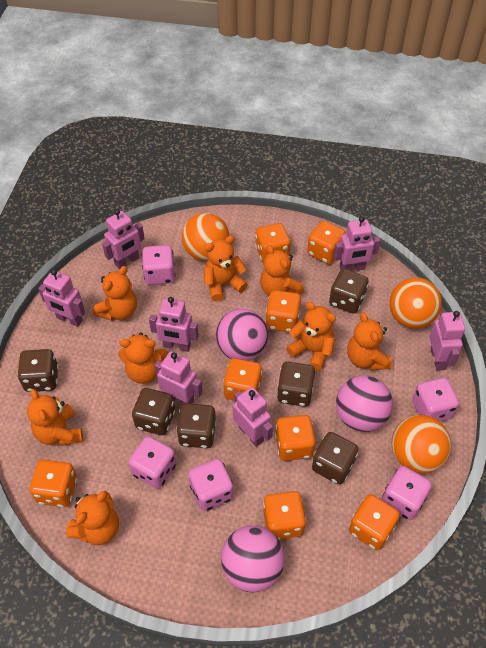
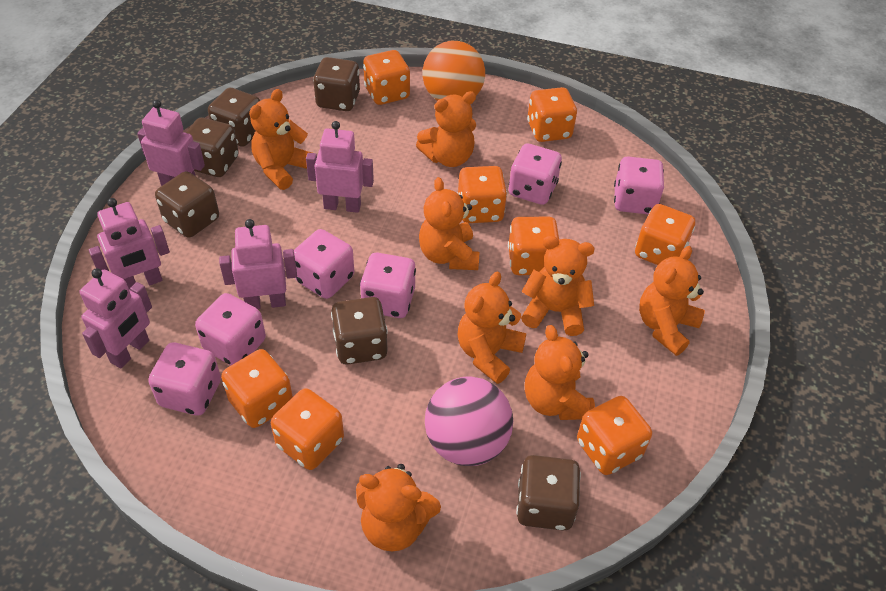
orange ball: [182,213,230,261] [389,277,442,329] [391,415,451,474] = 3 -> [423,41,485,101] = 1
pink ball: [216,309,268,361] [221,525,285,592] [336,375,393,432] = 3 -> [425,376,513,466] = 1
pink dice: [128,436,176,489] [142,245,175,285] [188,459,234,511] [382,466,432,520] [412,378,459,422] = 5 -> [148,343,221,416] [195,293,266,365] [294,229,354,299] [360,253,416,318] [509,144,562,205] [614,157,664,214] = 6
pink robot: [38,269,85,327] [102,209,145,270] [149,297,199,352] [155,351,203,404] [233,387,273,447] [334,216,380,271] [429,311,465,371] = 7 -> [79,268,152,368] [89,198,170,290] [137,100,205,186] [219,219,297,309] [306,121,374,213] = 5

